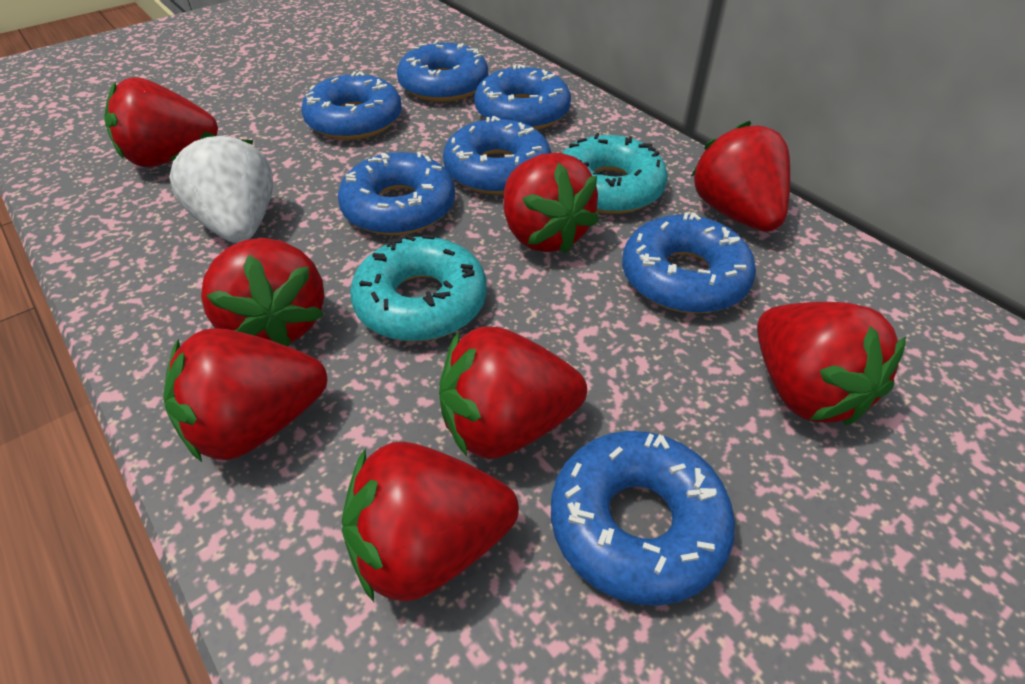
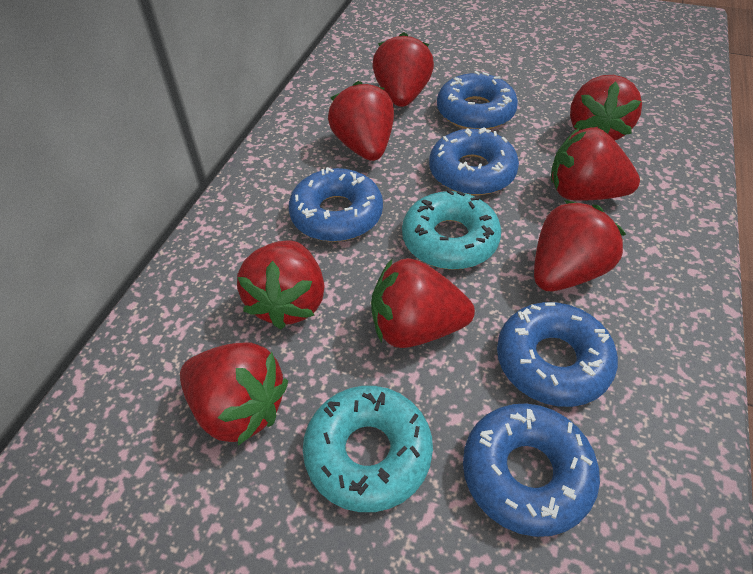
blue donut: [301,71,402,140] [338,152,455,236] [397,40,488,102] [443,116,551,195] [474,64,571,130] [551,431,735,606] [622,212,756,314] = 7 -> [289,167,383,242] [429,127,519,195] [437,71,518,130] [463,403,600,537] [497,302,618,407] = 5
white strawberry: [169,132,273,243] = 1 -> none = 0

